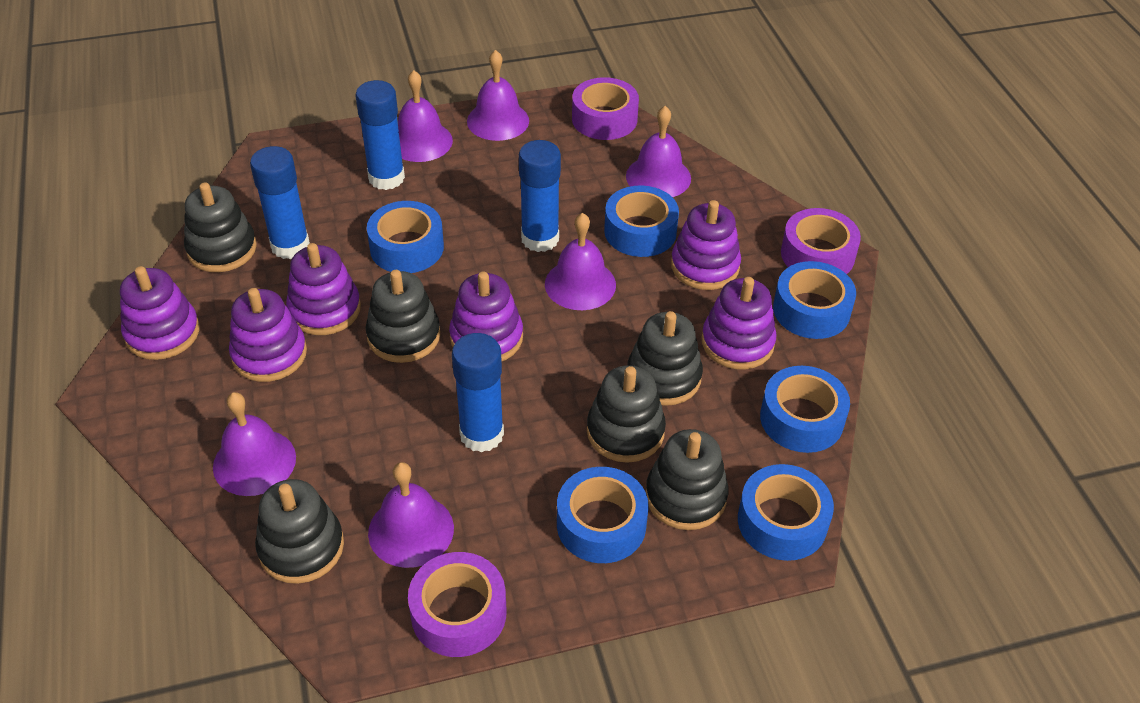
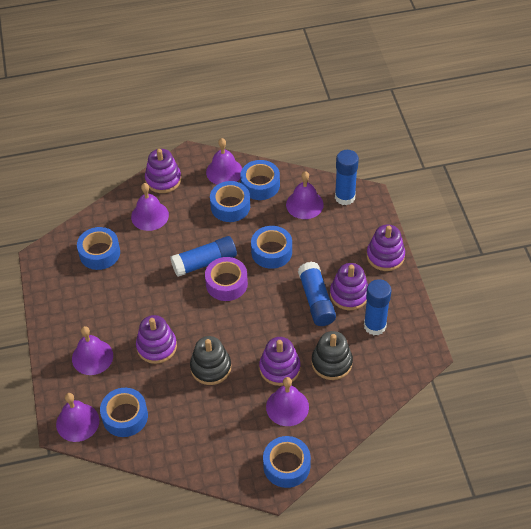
black stacking toy: [184,182,257,272] [255,479,344,584] [366,270,440,363] [587,365,666,463] [627,311,703,406] [646,429,729,530] = 6 -> [190,336,231,385] [311,331,353,380] = 2
purple stacking toy: [120,266,200,360] [229,288,307,382] [286,243,361,335] [449,271,523,361] [671,200,741,290] [701,277,776,369] = 6 -> [136,315,177,364] [145,149,181,193] [259,337,301,386] [330,263,368,310] [366,224,405,271] = 5
purple tape: [408,552,507,657] [572,77,639,140] [781,208,861,274] = 3 -> [205,257,248,301] = 1

